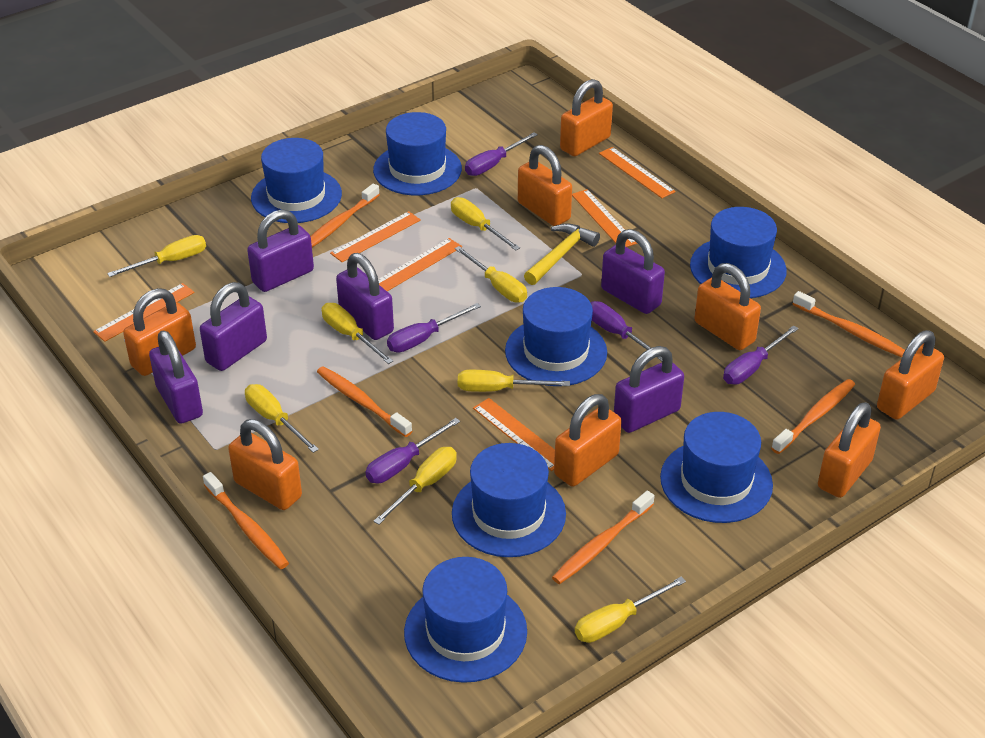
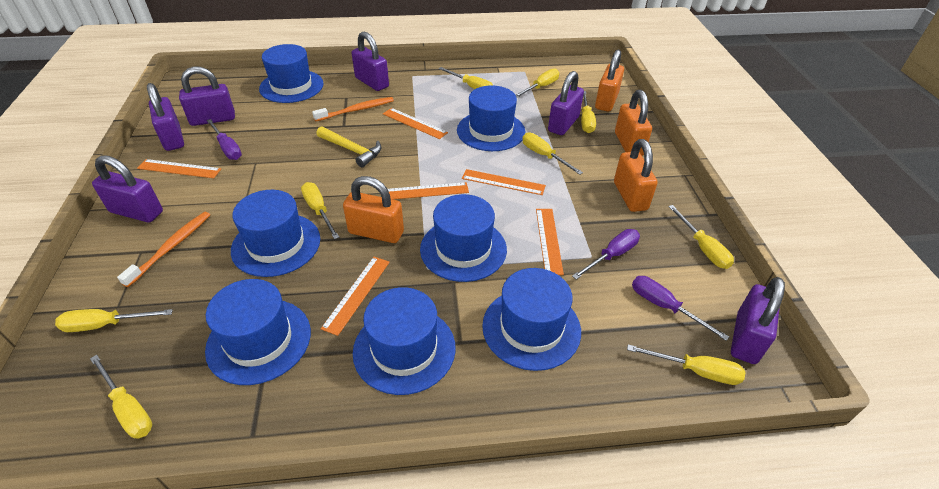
orange padlock: [123,288,196,376] [228,419,302,510] [518,145,572,226] [554,394,622,487] [560,79,613,156] [694,263,761,350] [818,402,881,498] [877,330,944,420] = 8 -> [343,176,404,243] [595,50,624,112] [614,139,658,212] [615,90,652,156] = 4
orange toothbrush: [203,472,289,569] [310,183,380,248] [317,366,412,437] [552,490,654,584] [771,379,855,454] [793,291,905,357] = 6 -> [117,212,210,287] [312,97,394,121] = 2
purple screwdriver: [365,418,460,483] [387,303,481,353] [465,132,538,176] [590,301,662,361] [723,325,799,385] = 5 -> [206,119,242,160] [572,229,640,280] [632,276,729,341] = 3
yellow screwdriver: [107,235,206,277] [245,384,319,453] [322,303,393,364] [373,447,457,525] [451,197,520,250] [455,246,527,303] [458,370,570,392] [575,576,686,643] = 8 -> [55,309,173,332] [90,355,152,439] [301,182,340,239] [439,67,493,89] [516,68,559,98] [522,133,583,175] [581,91,596,133] [627,344,745,385] [668,205,734,269] = 9

